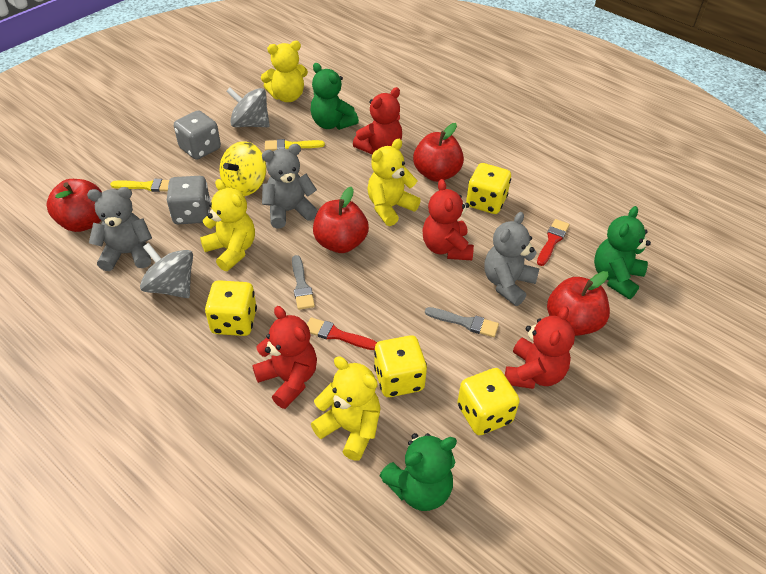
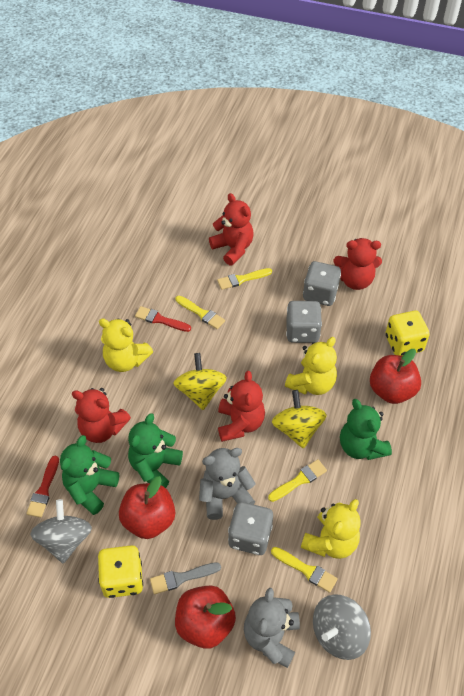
grey brush: [292,255,315,310] [425,307,499,337] = 2 -> [150,562,221,594] = 1
grey dice: [167,176,211,224] [174,110,221,160] = 2 -> [228,502,273,555] [286,301,322,343] [303,261,341,306] = 3
grey teddy bear: [87,187,152,271] [262,144,318,229] [484,212,540,306] = 3 -> [199,448,256,520] [244,588,300,668] = 2
red apple: [46,179,102,232] [313,187,369,253] [413,123,464,182] [547,271,610,336] = 4 -> [119,476,175,539] [175,585,236,649] [370,349,421,404] = 3
yellow brush: [110,179,169,192] [265,139,325,151] = 2 -> [176,296,225,329] [217,268,272,290] [268,459,327,502] [271,547,338,593] = 4
yellow dice: [205,280,257,336] [374,335,427,397] [457,368,520,435] [466,163,511,214] = 4 -> [98,545,143,598] [385,311,430,356] = 2
yellow spinning top: [220,141,266,196] = 1 -> [173,353,227,410] [272,390,327,449] = 2
yellow teddy bear: [200,179,255,271] [261,41,308,102] [311,356,381,461] [367,139,421,226] = 4 -> [99,318,153,372] [285,337,337,395] [301,499,361,559] = 3

